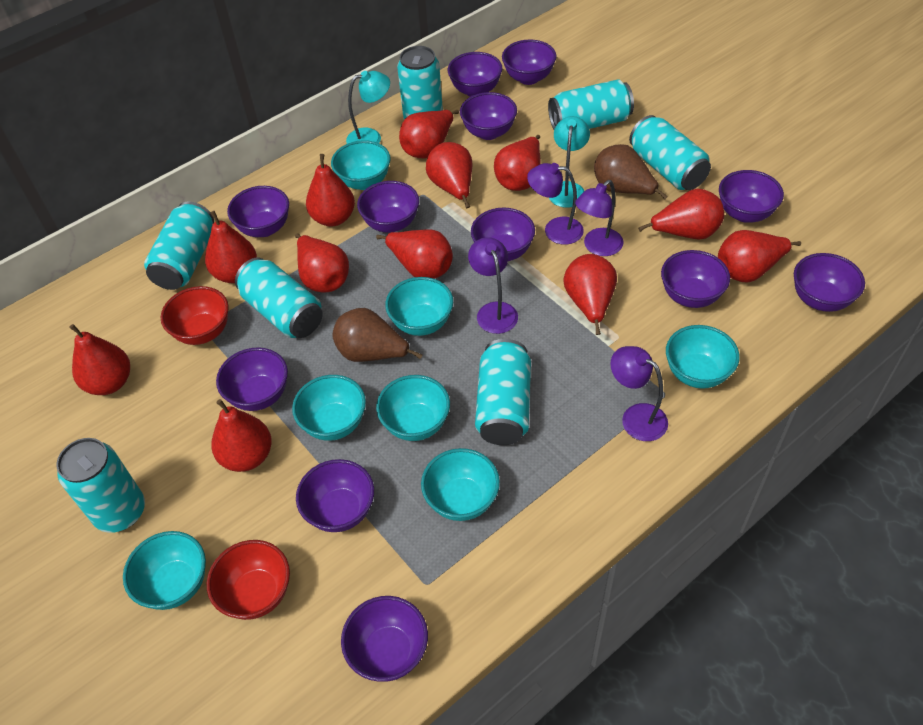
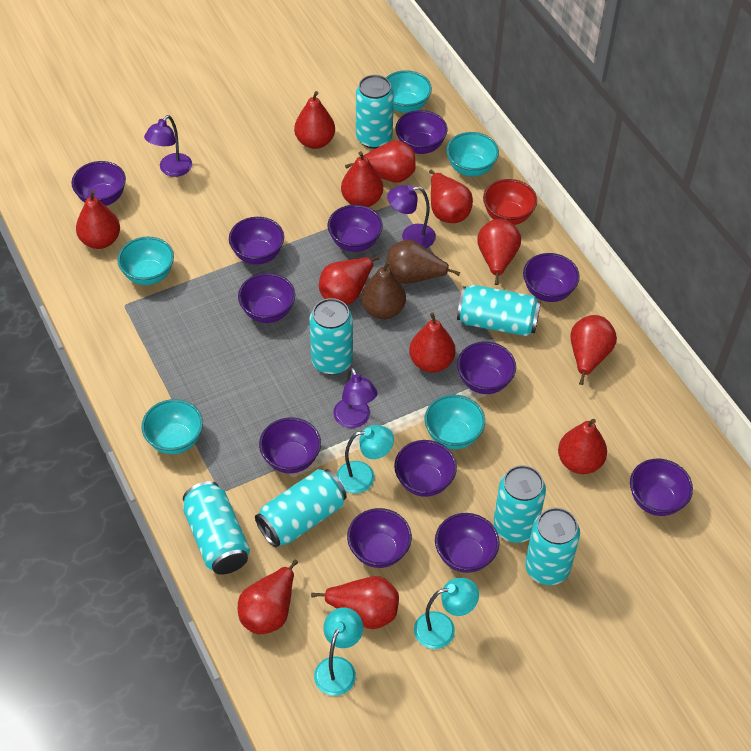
purple lamp: [468,237,518,334] [527,163,584,245] [575,180,623,256] [610,346,668,441] = 4 -> [144,115,192,177] [333,367,378,428] [387,185,436,248] = 3
red bowl: [160,286,229,345] [207,540,290,620] = 2 -> [483,179,537,225] = 1
turquoise bowl: [123,531,206,610] [292,375,366,441] [331,140,391,190] [376,375,450,441] [385,277,453,336] [421,448,500,521] [666,325,740,389] = 7 -> [117,237,174,285] [141,399,203,454] [386,70,432,113] [425,395,485,449] [446,132,499,177] = 5
turquoise lamp: [346,71,390,144] [549,116,590,208] = 2 -> [314,608,363,696] [336,425,394,493] [414,578,479,649] = 3

